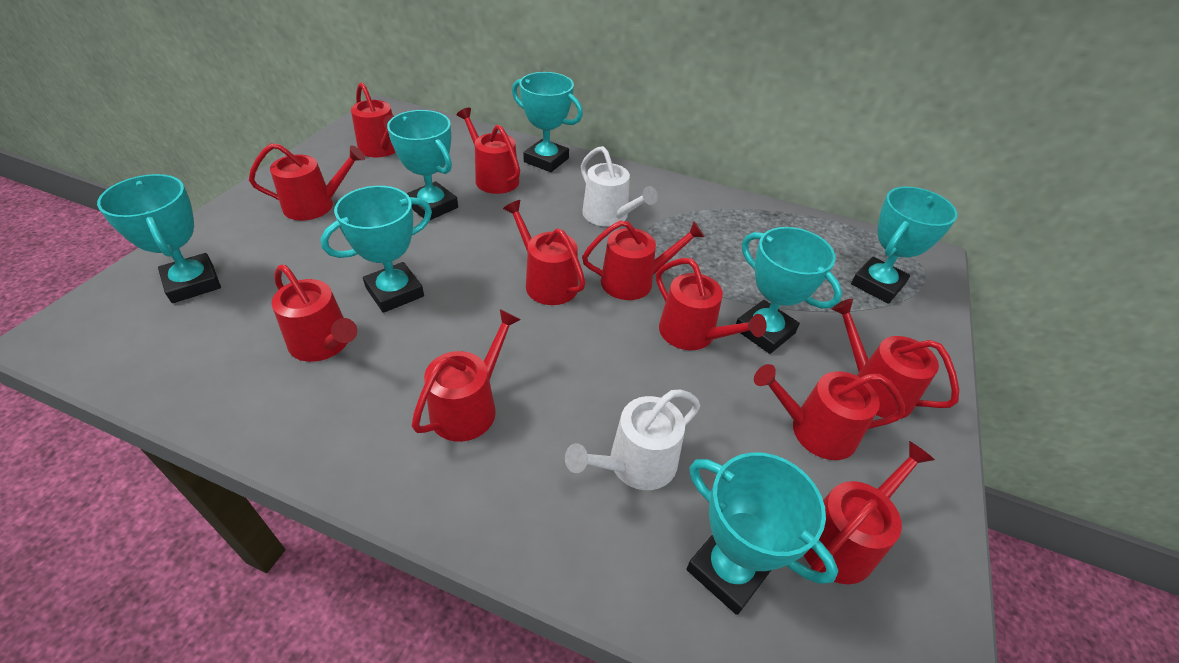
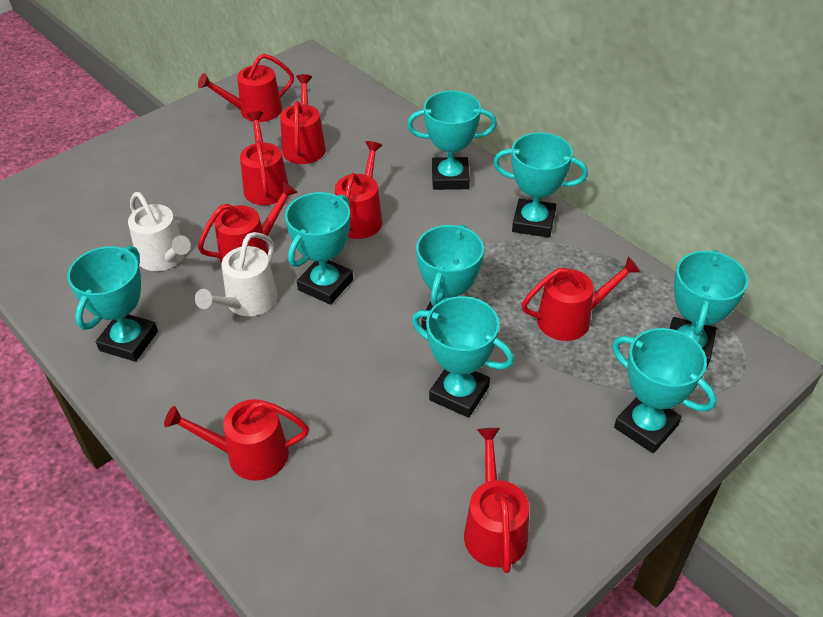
red watering can: [249,143,365,221] [272,265,357,362] [351,82,396,157] [412,309,521,442] [457,108,520,194] [503,200,586,305] [582,220,705,300] [656,258,767,350] [754,364,905,460] [804,441,935,584] [831,299,959,419] = 11 -> [164,399,309,481] [198,54,294,122] [198,182,298,264] [240,111,289,205] [280,74,326,164] [335,141,382,239] [464,428,529,573] [521,257,640,341] = 8
turquoise trophy: [97,174,221,303] [320,186,432,313] [387,110,458,220] [512,72,583,172] [686,452,839,615] [736,227,842,354] [851,187,957,304] = 7 -> [67,246,158,362] [285,192,353,305] [407,91,497,190] [412,296,514,418] [416,224,484,330] [493,132,588,238] [612,328,716,453] [669,250,748,367] = 8

